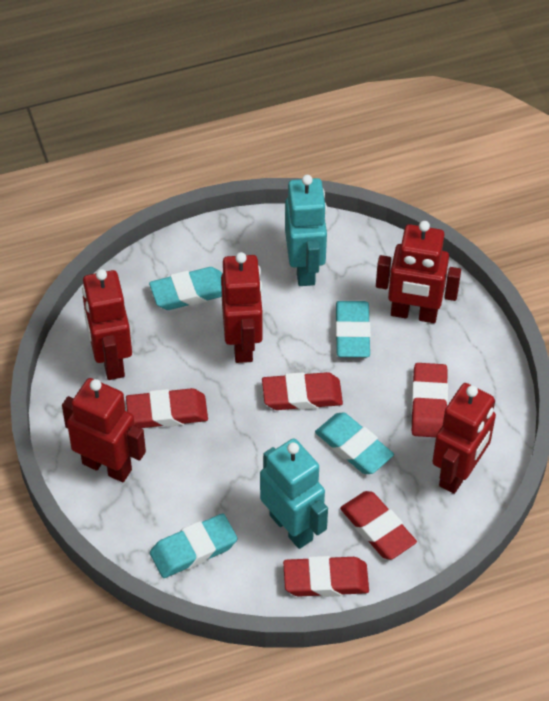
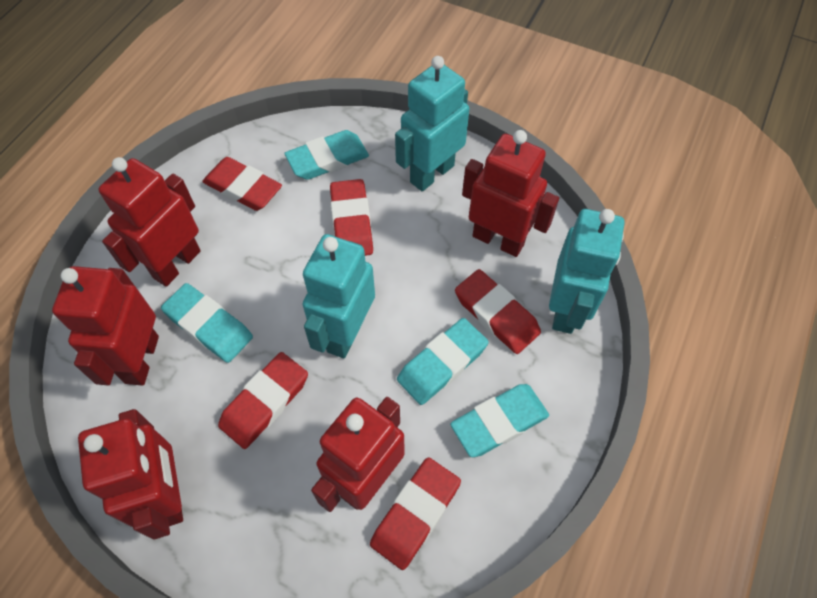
turquoise robot: [260,438,328,549] [285,175,327,286] = 2 -> [302,234,375,359] [395,56,469,192] [549,209,624,334] = 3

